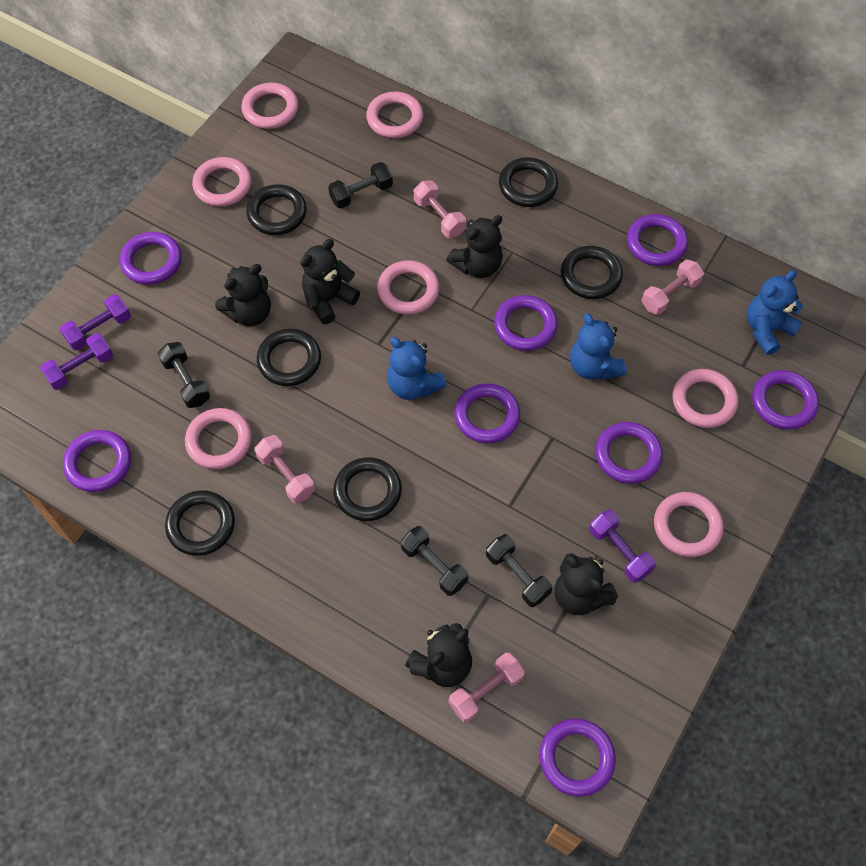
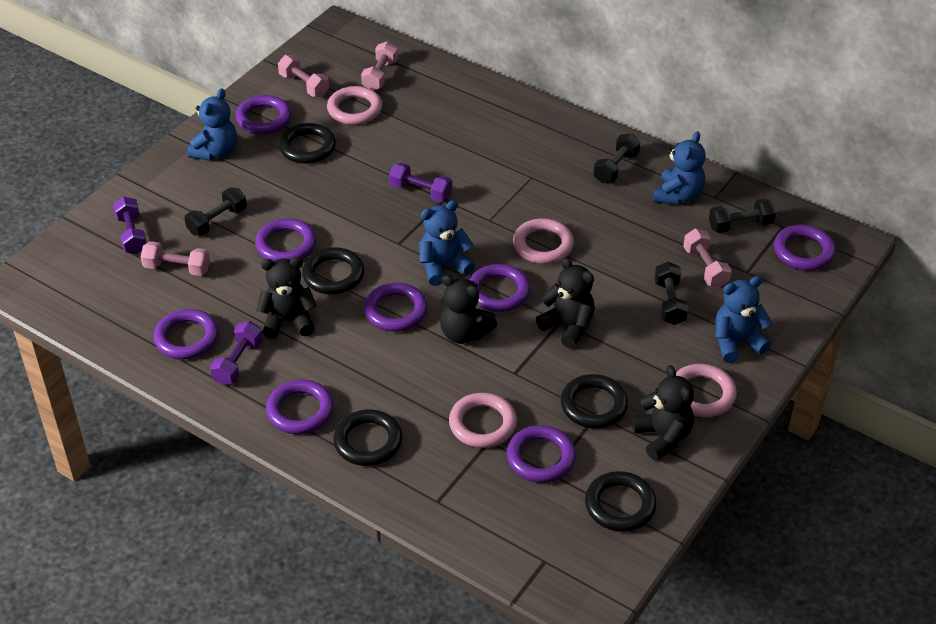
black ring: [165,490,235,556] [246,184,307,235] [257,329,321,386] [333,458,402,521] [499,158,558,207] [561,246,623,299] = 6 -> [279,123,336,164] [302,247,364,294] [333,409,402,466] [561,374,628,429] [585,471,656,532] = 5
black teddy bear: [215,264,271,326] [300,239,360,324] [405,623,472,687] [446,215,503,278] [555,553,618,615] = 5 -> [256,257,317,339] [440,275,497,344] [536,257,595,348] [632,365,694,461] = 4
blue teddy bear: [387,337,447,400] [570,313,627,380] [747,270,803,355] = 3 -> [187,89,237,160] [419,200,475,286] [653,131,706,205] [715,276,772,363] = 4
pink ring: [185,408,252,469] [192,157,252,207] [241,83,298,129] [366,91,424,138] [377,260,439,315] [654,492,724,557] [672,369,738,428] = 7 -> [327,86,382,125] [449,393,517,448] [513,218,574,264] [676,364,737,417] = 4

